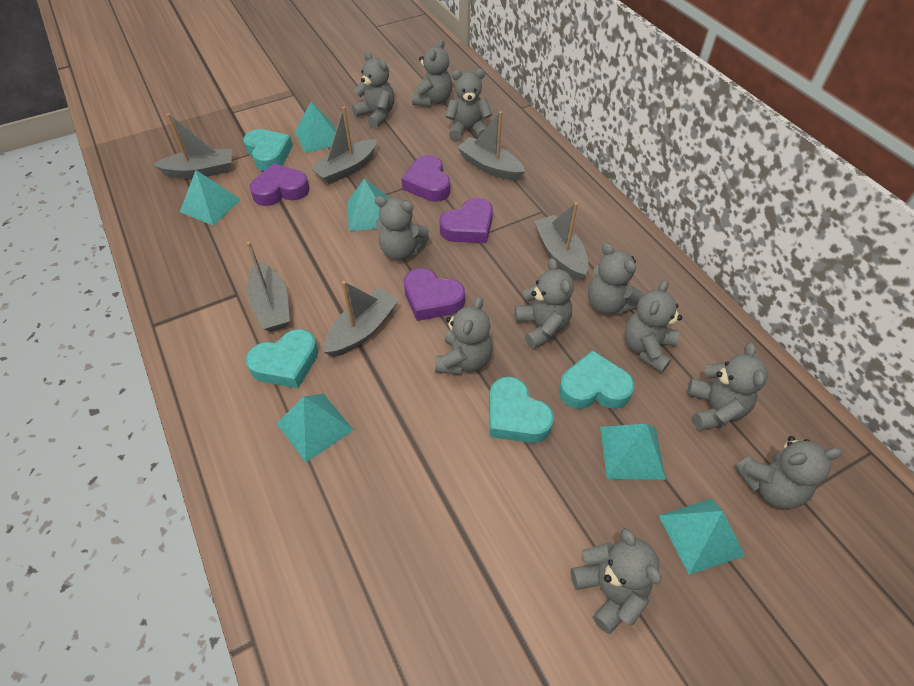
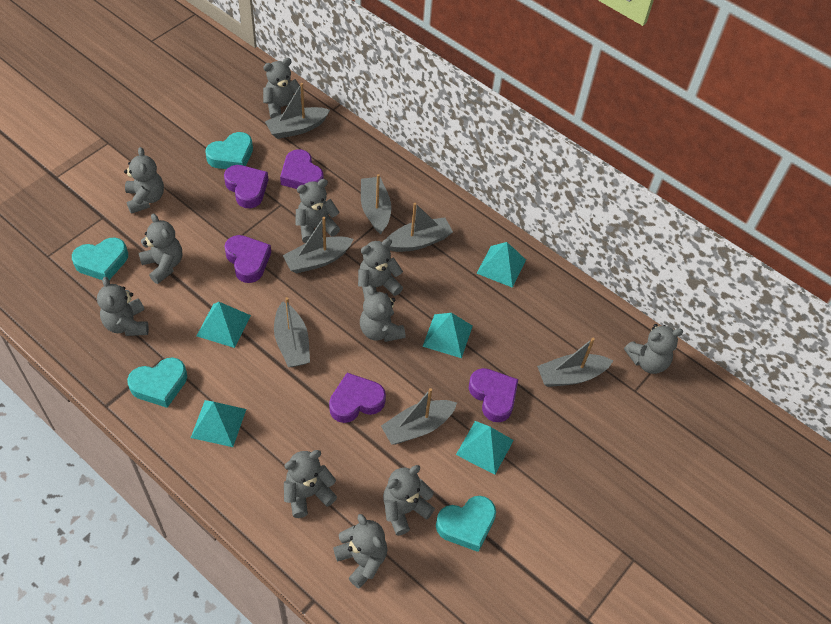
grey boat: [153,113,232,179] [246,241,290,332] [310,106,377,184] [323,281,399,357] [457,111,525,181] [534,202,589,280] = 6 -> [265,83,330,139] [274,297,310,367] [283,217,354,274] [361,174,391,234] [381,388,457,445] [386,203,453,252] [537,338,613,387] = 7
purple heart: [250,163,309,206] [402,155,450,202] [404,268,465,321] [439,198,493,243] = 4 -> [224,165,268,208] [224,235,271,283] [280,149,324,189] [329,373,386,423] [469,368,518,422] = 5
turquoise pyramid: [180,170,241,226] [277,393,353,462] [295,102,336,153] [347,178,389,231] [600,424,666,480] [659,499,745,575] = 6 -> [191,400,246,447] [197,302,251,348] [422,313,473,358] [456,421,514,475] [477,242,526,288] = 5

